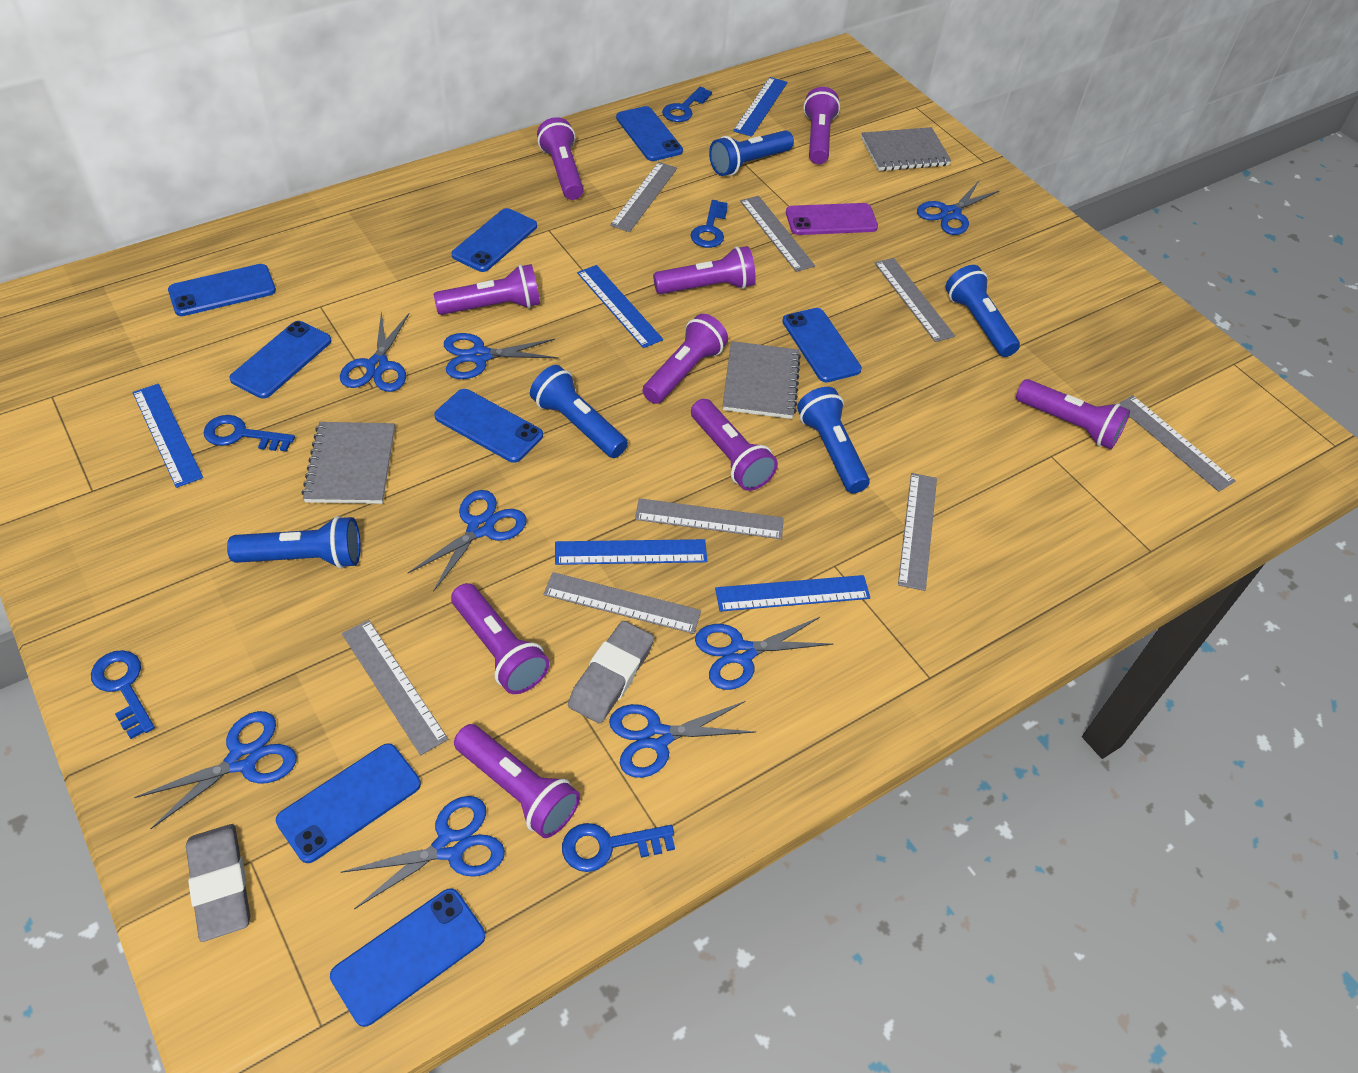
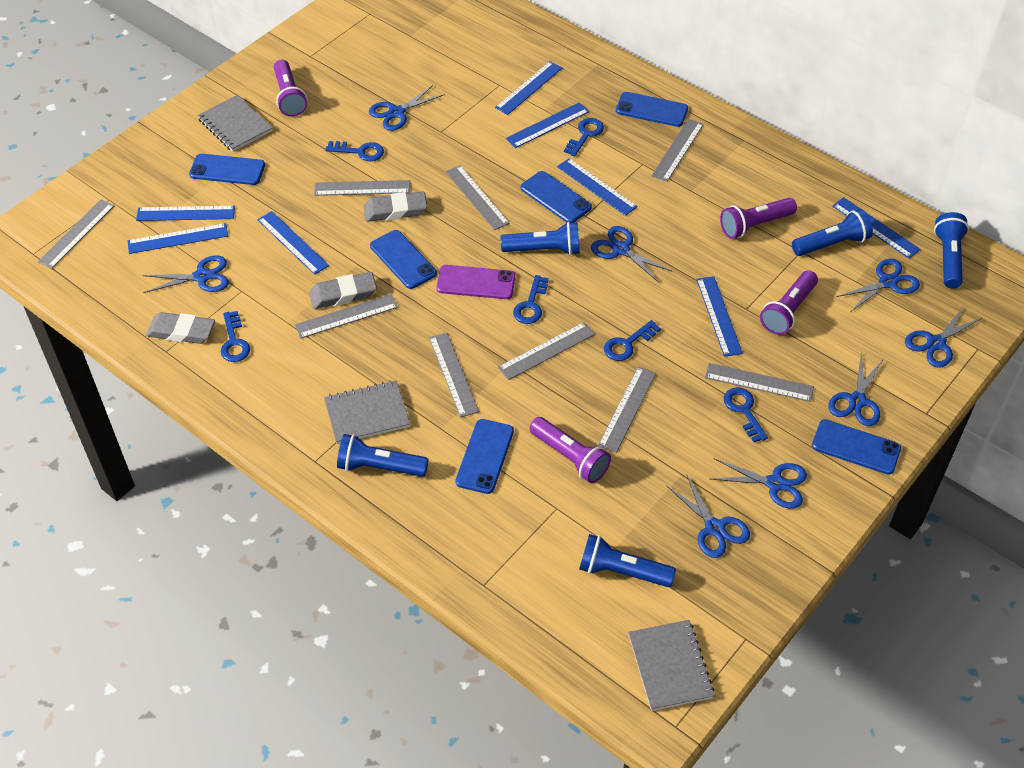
blue key: [91,650,155,739] [204,415,295,452] [562,823,675,872] [662,87,712,122] [690,200,728,248] = 5 -> [221,311,250,362] [325,141,384,161] [513,275,549,324] [564,118,604,156] [604,320,661,361] [724,387,768,442] = 6
blue phone: [168,264,276,316] [229,321,331,398] [276,743,421,863] [330,888,485,1027] [434,389,543,463] [452,208,537,272] [616,106,683,161] [782,308,862,382] = 8 -> [189,154,265,185] [370,230,437,289] [455,419,514,494] [521,171,592,223] [616,92,688,127] [812,419,901,475] = 6
blue ruler: [133,384,203,488] [555,539,707,565] [577,265,663,348] [715,575,870,612] [733,77,788,137] = 5 -> [128,223,228,254] [136,206,235,221] [257,211,329,275] [495,61,563,115] [506,102,589,148] [557,158,638,216] [696,276,743,357] [832,197,921,259] = 8
grey eraser: [186,824,250,942] [568,621,654,724] = 2 -> [146,312,215,344] [309,272,377,309] [364,192,427,222] = 3
grey ruler: [342,620,448,755] [543,572,701,634] [610,162,677,232] [635,498,784,539] [740,196,815,272] [874,258,955,342] [898,473,937,591] [1119,395,1235,492] = 8 -> [38,199,115,269] [295,294,398,339] [314,180,410,196] [429,333,479,417] [445,165,510,230] [498,322,595,380] [598,367,656,453] [651,119,704,182] [705,363,814,402] = 9
purple flashlight: [434,264,540,315] [451,583,549,694] [454,724,580,838] [537,117,584,200] [642,314,728,404] [653,246,756,294] [691,399,778,491] [803,87,840,164] [1016,379,1130,449] = 9 -> [274,60,307,117] [529,417,611,483] [720,198,797,239] [760,270,818,335] = 4

